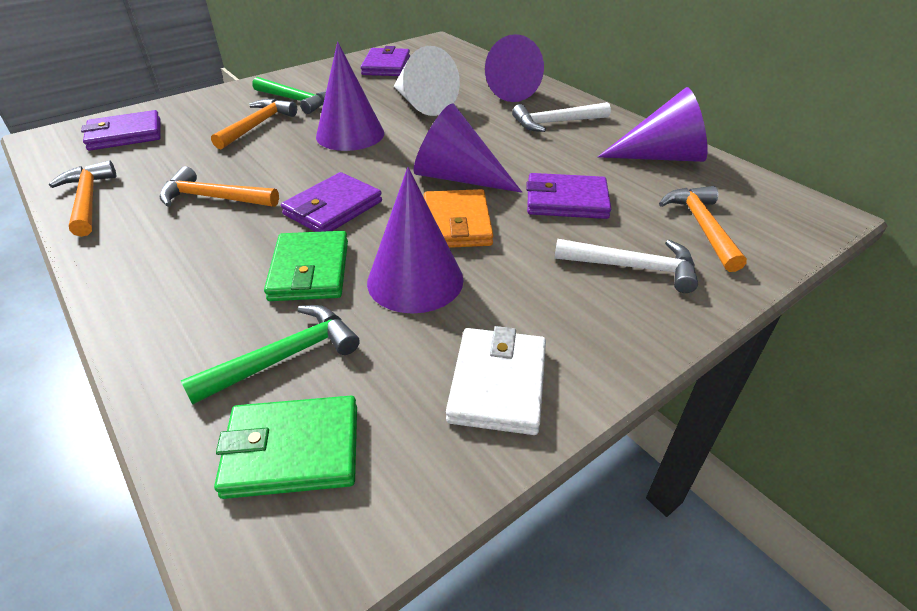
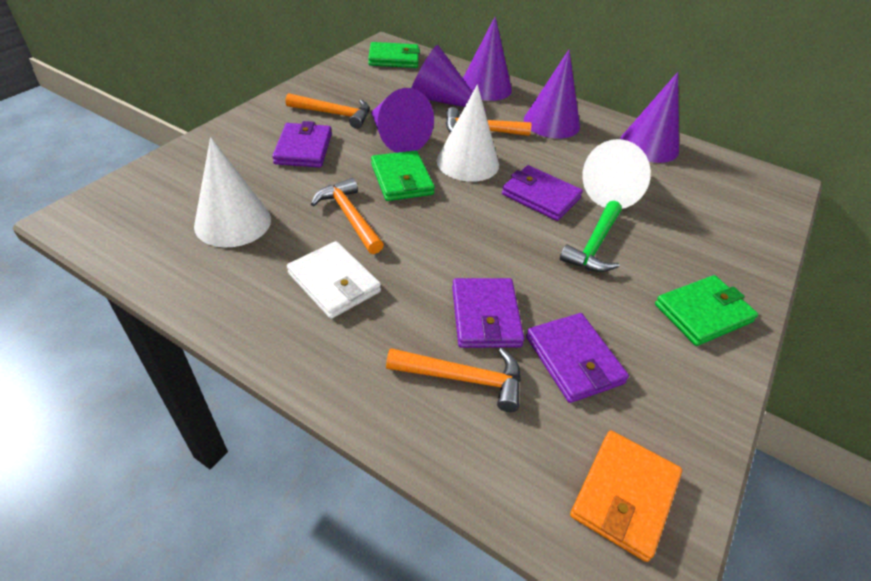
green hammer: [181,305,360,405] [253,77,327,114] = 2 -> [560,201,622,272] = 1
green wallet: [214,396,357,499] [264,231,348,301] = 2 -> [368,42,420,68] [371,151,435,201] [655,275,758,346] = 3
white cone: [394,46,460,116] = 1 -> [194,137,271,248] [437,84,499,182] [583,139,651,209] = 3
white hammer: [512,102,611,132] [554,239,698,293] = 2 -> none = 0

